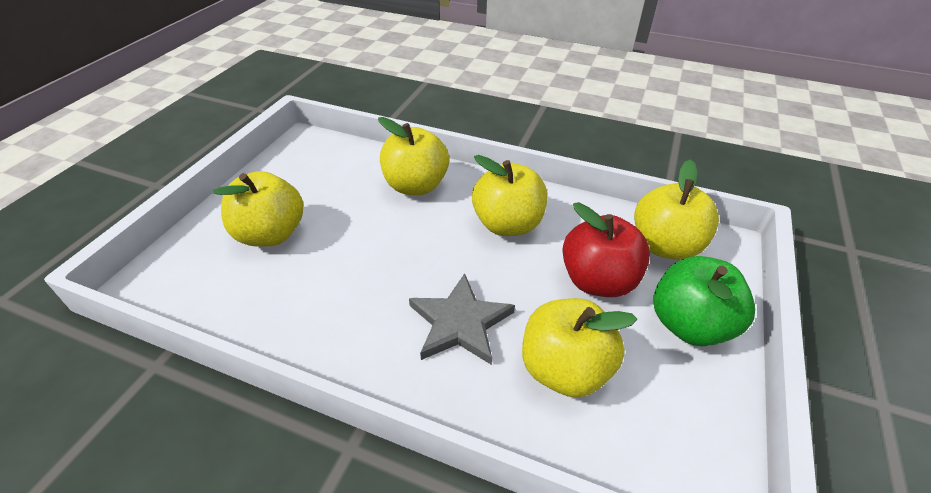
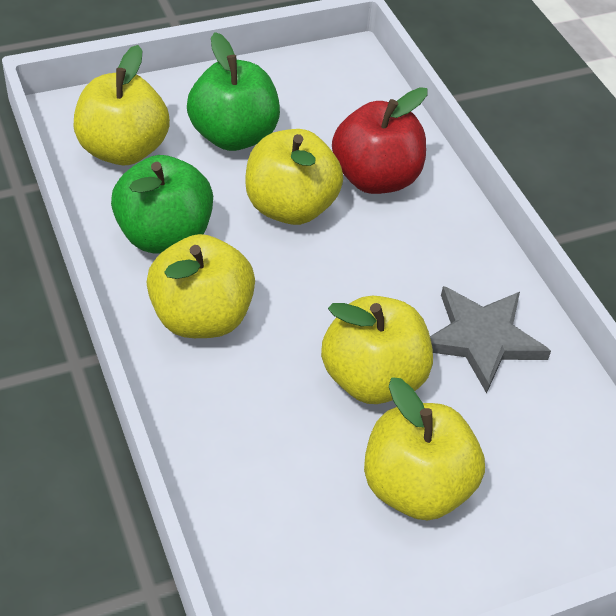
green apple: [653,256,755,346] = 1 -> [111,155,213,254] [187,32,280,151] = 2

